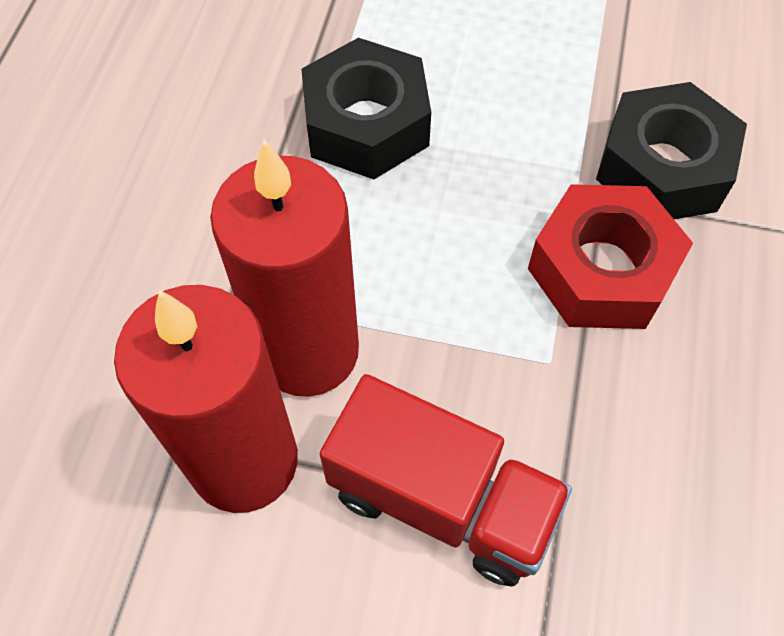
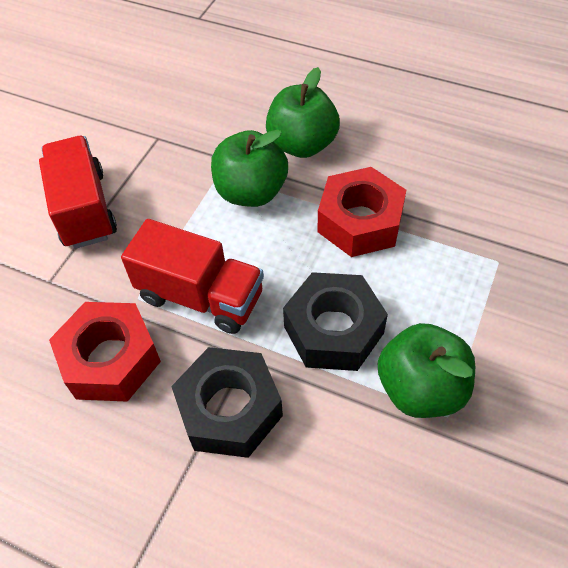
green apple: none = 0 -> [211,130,288,207] [266,67,340,158] [378,323,475,418] = 3
red candle: [114,285,298,513] [210,139,359,397] = 2 -> none = 0
red nut: [528,184,693,329] = 1 -> [49,302,161,402] [317,167,406,257] = 2
red truck: [320,374,572,586] = 1 -> [39,136,117,249] [121,219,264,334] = 2

